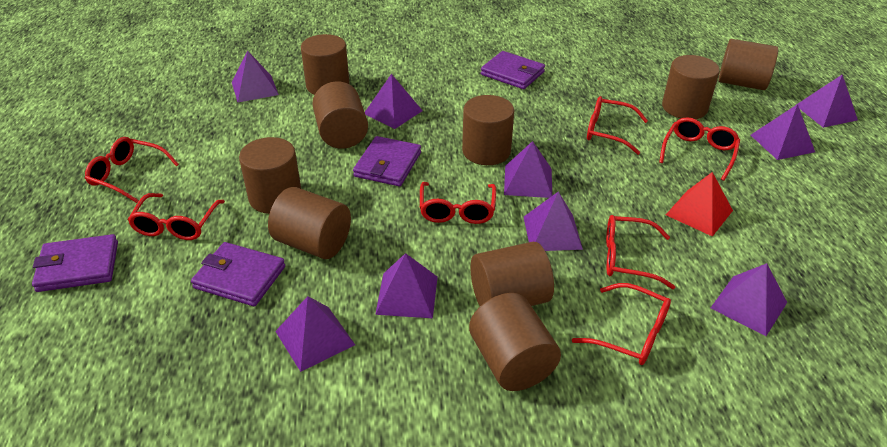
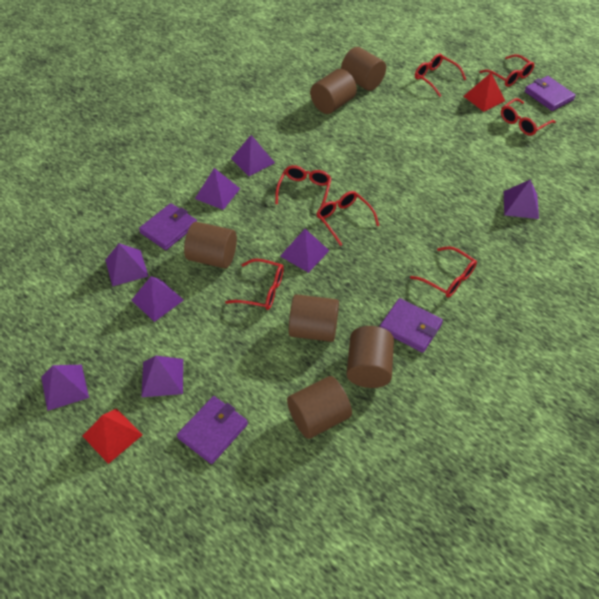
brown cylinder: [239,137,301,214] [268,187,351,259] [301,34,350,95] [312,81,368,149] [462,95,514,165] [469,293,561,391] [470,242,554,306] [662,55,720,119] [718,39,778,90] = 9 -> [184,222,237,268] [287,376,352,439] [289,294,339,342] [310,69,357,114] [341,47,386,91] [346,326,394,388] = 6
purple pyramid: [232,51,279,102] [275,296,355,372] [365,74,423,129] [375,253,438,318] [504,141,552,198] [524,191,583,251] [711,263,787,336] [751,104,815,160] [796,75,858,128] = 9 -> [41,365,89,411] [105,243,148,287] [131,276,184,322] [141,356,183,397] [195,168,240,210] [231,135,275,176] [280,229,329,273] [504,179,539,219] = 8
red pyramid: [666,172,733,237] = 1 -> [83,408,143,464] [464,73,505,112] = 2

